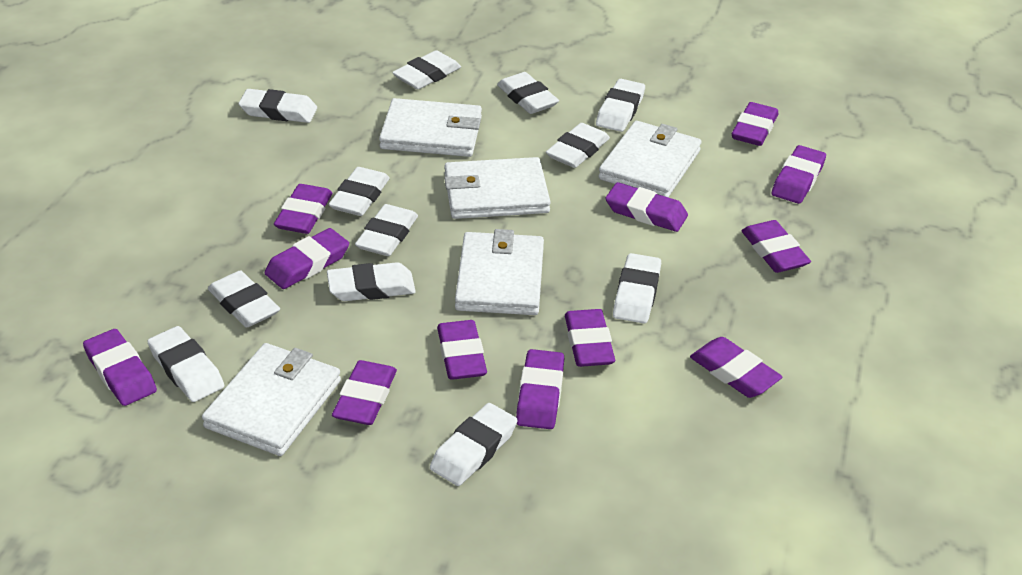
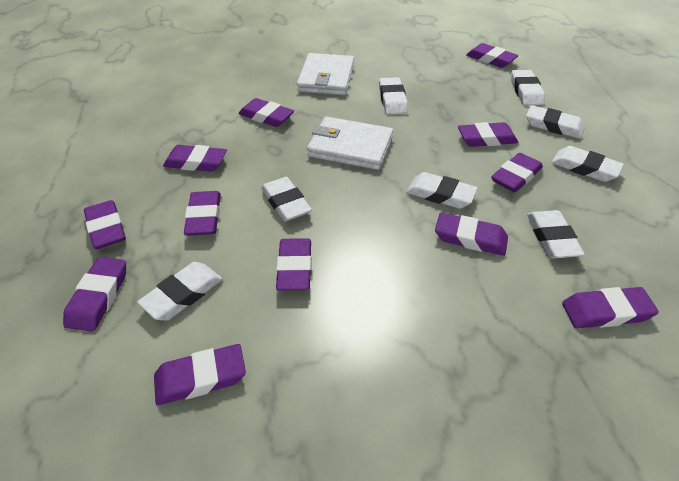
white eraser: [147,326,224,402] [208,271,280,328] [239,89,317,123] [327,262,416,301] [329,167,390,216] [355,204,418,256] [392,50,461,89] [430,403,518,486] [497,72,559,114] [546,123,610,168] [596,79,645,132] [613,253,661,324] = 12 -> [137,262,222,320] [261,177,312,222] [379,77,408,115] [406,172,478,209] [511,70,545,105] [526,105,585,139] [527,210,585,258] [551,146,624,182] = 8
white wallet: [202,343,341,456] [379,98,482,157] [444,157,551,219] [455,229,544,315] [598,121,701,197] = 5 -> [297,53,354,95] [307,117,393,170] = 2

